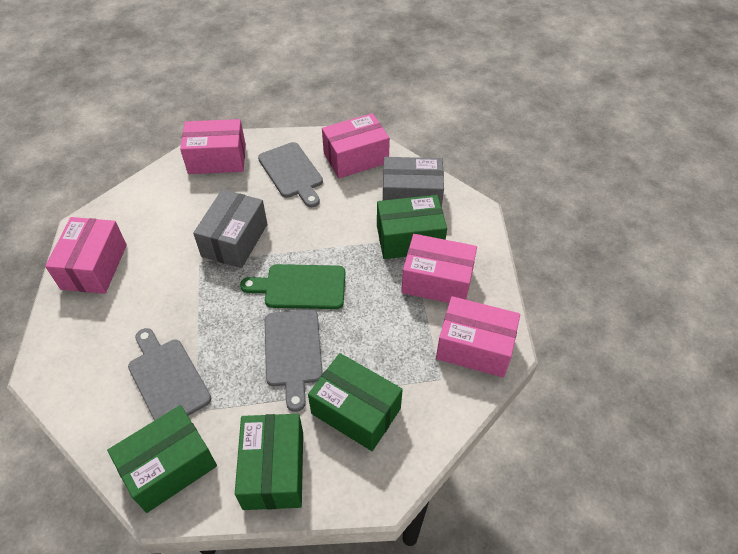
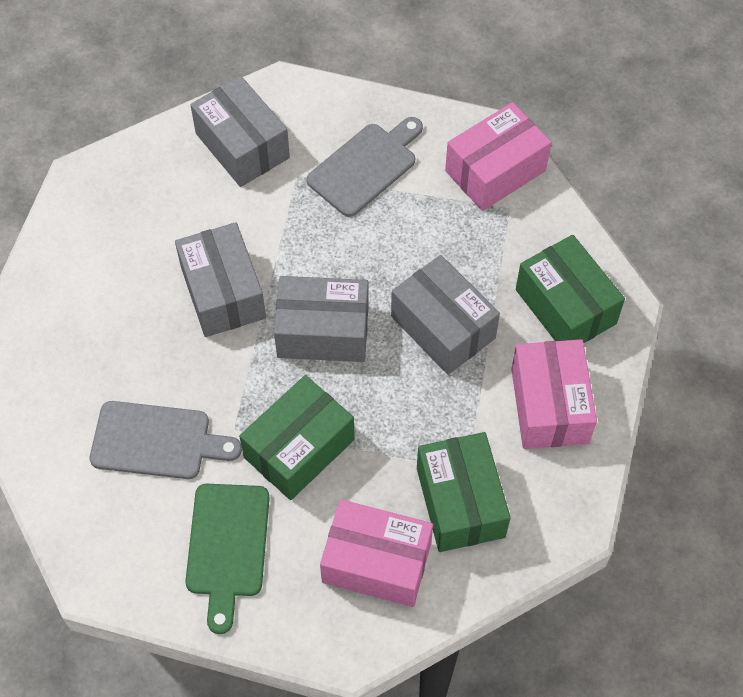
green box: [107,405,217,513] [235,414,303,510] [308,353,403,451] [377,195,447,259] = 4 -> [239,375,355,500] [417,432,511,552] [516,235,625,343] = 3
grey box: [193,189,267,268] [383,157,444,208] = 2 -> [175,222,266,337] [190,76,290,187] [274,276,368,362] [391,255,500,375] = 4
grey cutting board: [128,328,211,421] [258,142,323,207] [265,309,323,412] = 3 -> [90,401,242,479] [306,117,423,217] = 2
pink box: [45,217,127,294] [180,119,246,174] [322,113,390,178] [401,234,477,303] [436,296,520,377] = 5 -> [320,499,433,607] [445,102,551,211] [511,339,597,449] = 3

